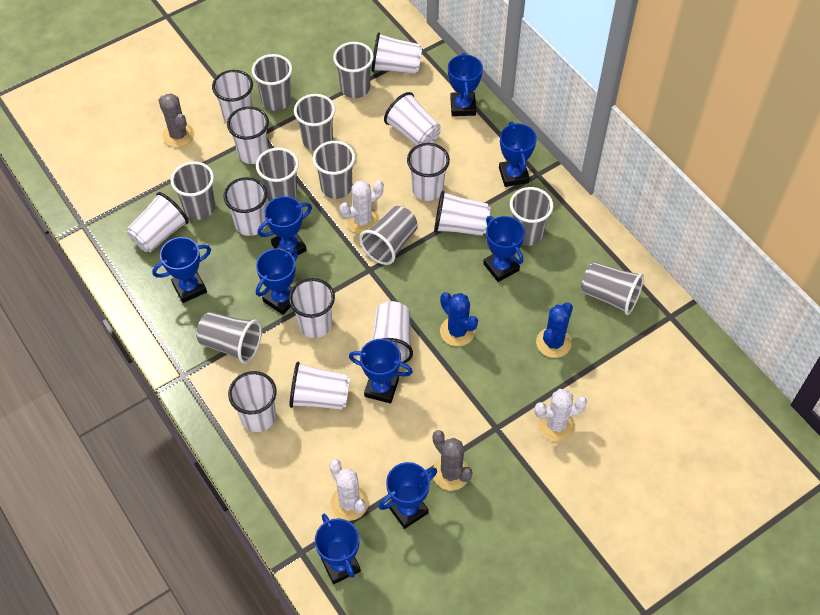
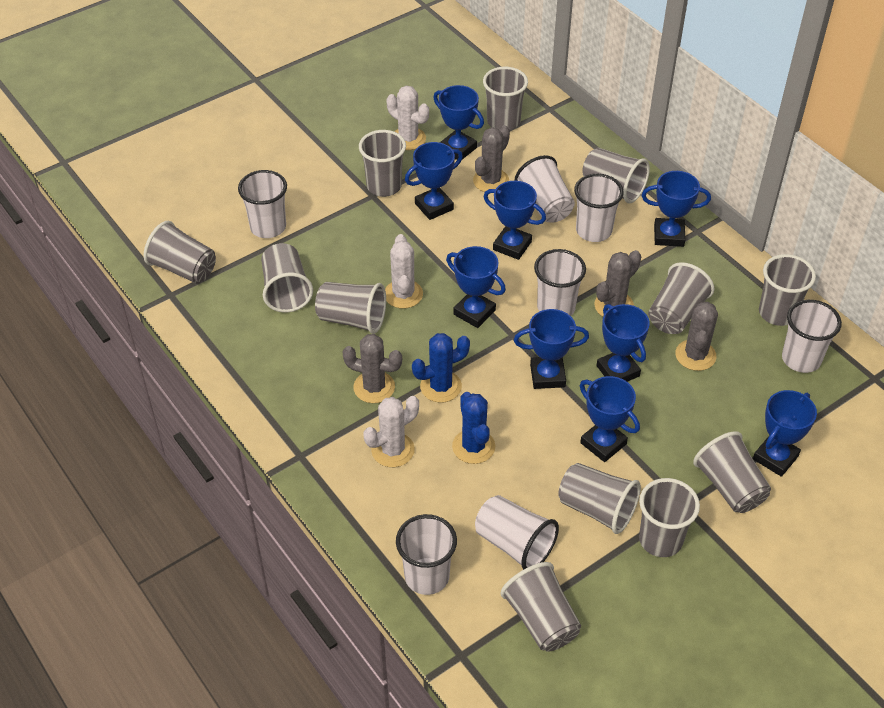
grey cactus: [158,94,194,147] [433,430,473,490] = 2 -> [343,334,402,403] [473,125,510,192] [594,250,641,317] [675,302,718,371] = 4
grey cup: [171,161,215,220] [196,312,262,364] [252,54,292,111] [256,148,299,202] [294,94,335,151] [313,141,355,199] [333,42,374,98] [359,206,418,265] [510,187,553,246] [581,262,644,315] = 10 -> [144,221,216,284] [261,243,313,312] [315,282,386,334] [359,130,406,197] [483,67,528,130] [500,562,581,652] [558,463,641,534] [582,148,650,203] [639,478,700,557] [648,262,714,334] [693,431,771,513] [759,254,816,326] = 12
white cup: [127,192,188,252] [212,70,253,123] [224,177,267,236] [227,107,269,164] [228,371,277,432] [289,278,335,338] [289,362,350,410] [371,301,413,363] [372,32,422,74] [384,92,441,146] [407,143,450,201] [434,190,490,236] = 12 -> [238,170,287,238] [396,514,457,595] [475,495,559,570] [514,155,575,222] [534,249,586,316] [574,174,624,242] [782,300,842,373] = 7

